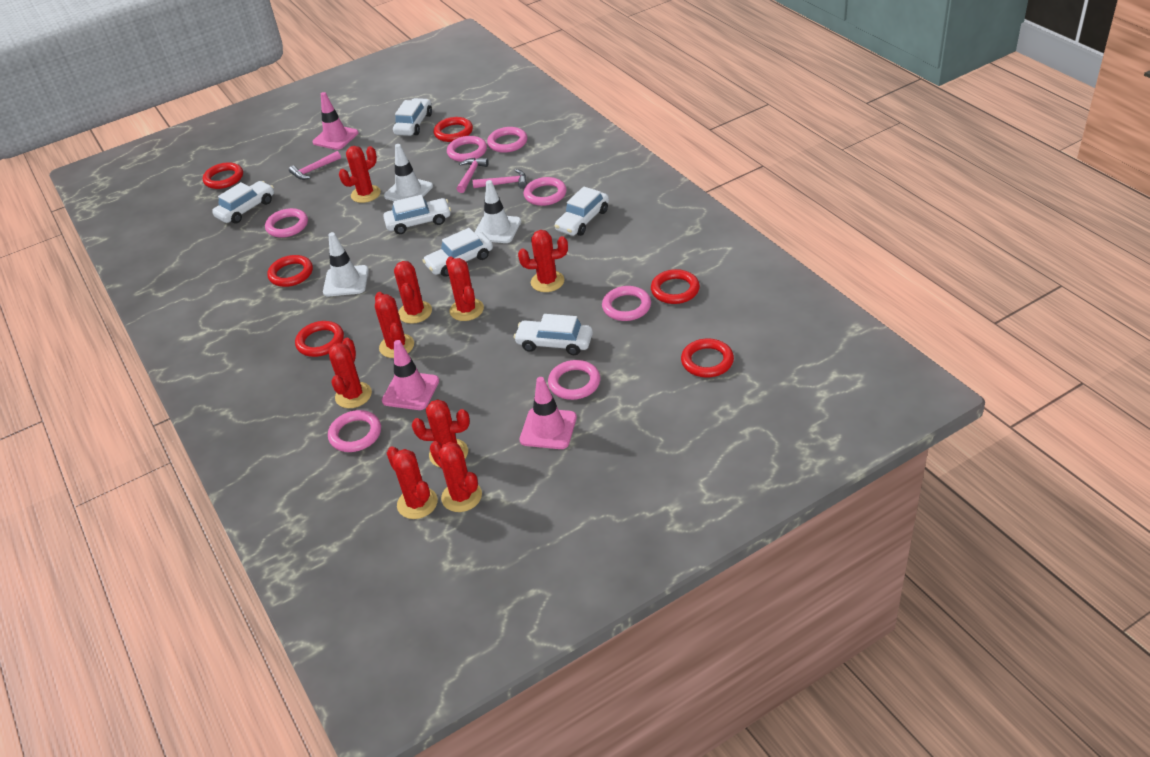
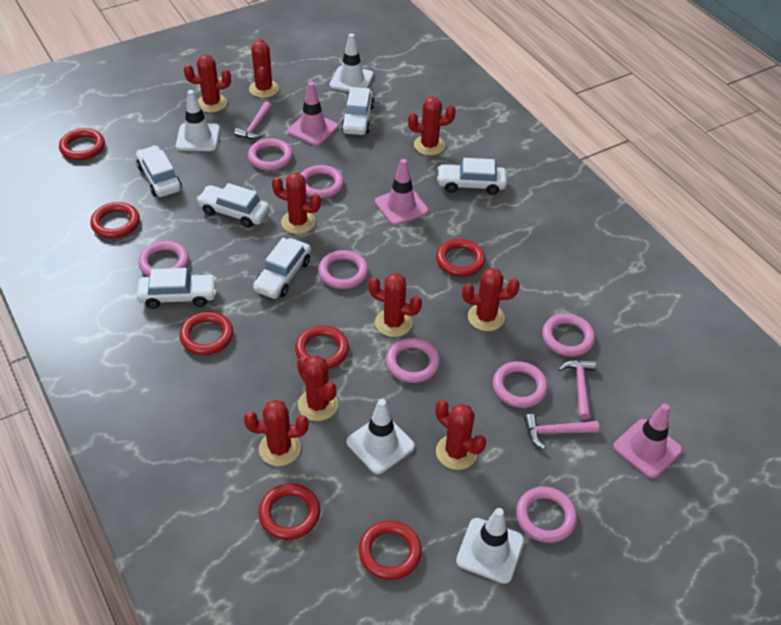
pink ring: [265,208,308,238] [328,410,381,452] [447,136,487,162] [487,127,527,153] [524,177,567,206] [548,360,600,400] [602,286,651,321] = 7 -> [138,241,189,277] [248,138,293,171] [301,165,344,199] [318,250,368,289] [386,338,440,383] [493,361,548,408] [516,487,577,543] [542,314,595,357] = 8
red ring: [203,162,243,189] [267,255,313,287] [295,321,344,357] [434,117,473,142] [651,269,700,304] [681,338,734,378] = 6 -> [59,128,105,160] [90,202,140,238] [179,312,233,355] [259,483,320,540] [295,325,349,369] [359,520,422,580] [436,239,485,277] = 7
white traffic cone: [323,232,369,297] [384,144,433,201] [474,180,521,243] = 3 -> [176,90,220,151] [330,33,374,92] [346,399,415,474] [456,508,524,584] = 4

